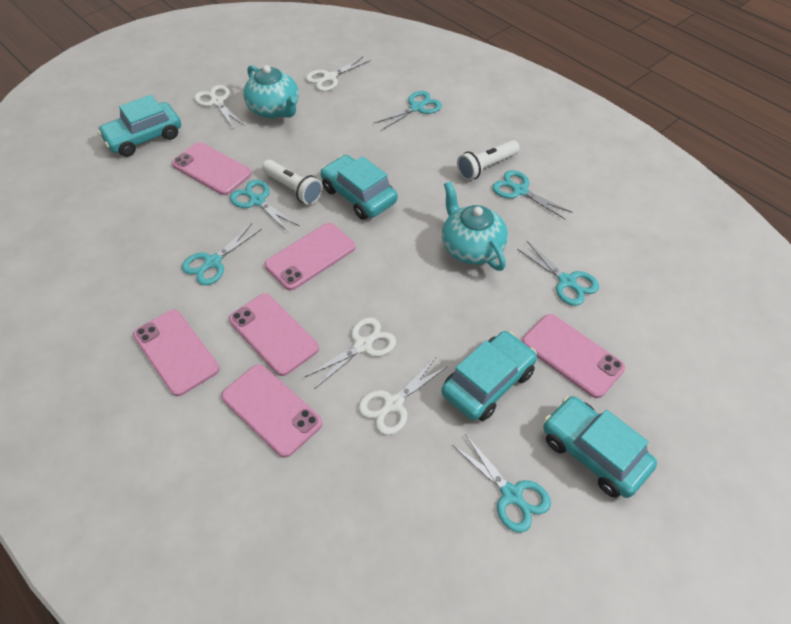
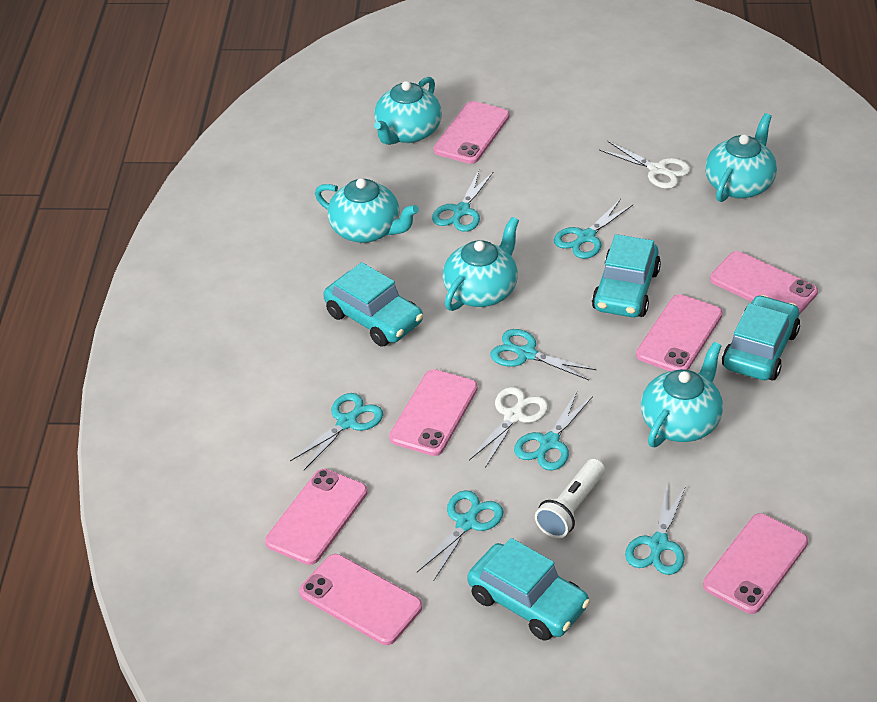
pink phone: [133,310,220,396] [172,142,252,195] [221,364,323,458] [229,293,319,376] [265,223,355,290] [522,314,625,398] = 6 -> [265,469,367,565] [299,554,422,645] [389,369,478,456] [433,101,510,164] [636,294,723,371] [703,513,808,614] [710,251,818,315] = 7
turquoise scissors: [182,224,262,285] [230,180,299,233] [373,91,442,130] [452,434,551,533] [492,170,572,219] [517,241,599,306] = 6 -> [290,393,383,470] [417,490,503,580] [432,170,494,232] [490,329,596,380] [514,392,593,470] [554,199,633,259] [625,486,686,575] = 7
turquoise teapot: [243,65,299,119] [442,182,508,271] = 2 -> [315,178,419,243] [374,77,442,145] [443,217,519,311] [641,342,723,447] [705,113,777,202] = 5
white flashlight: [262,160,323,205] [457,140,520,180] = 2 -> [535,459,605,538] = 1
white scissors: [194,85,245,128] [304,318,396,389] [306,56,371,91] [358,356,449,435] = 4 -> [469,387,548,468] [599,141,691,189] = 2

